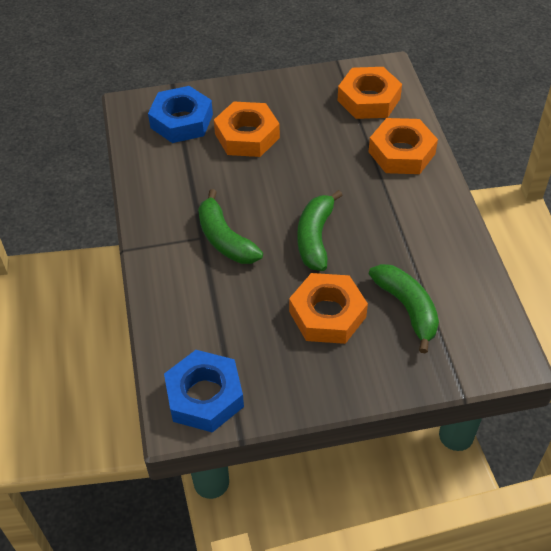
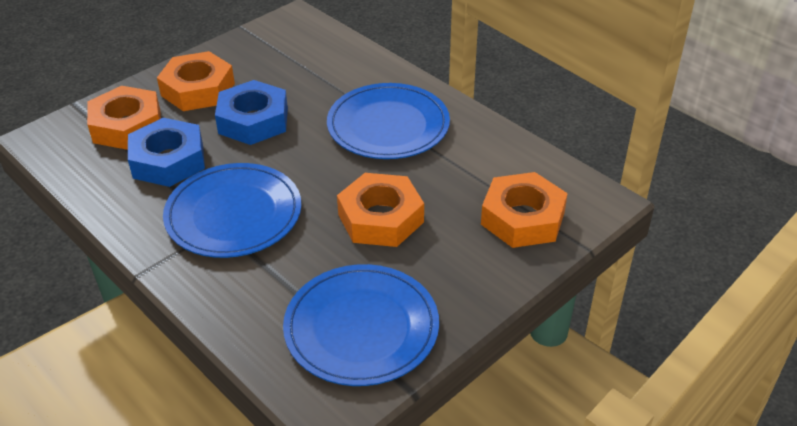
blue plate: none = 0 -> [163,163,301,258] [283,264,439,386] [327,83,450,159] = 3
green banana: [198,189,263,264] [297,190,343,271] [369,264,439,353] = 3 -> none = 0

